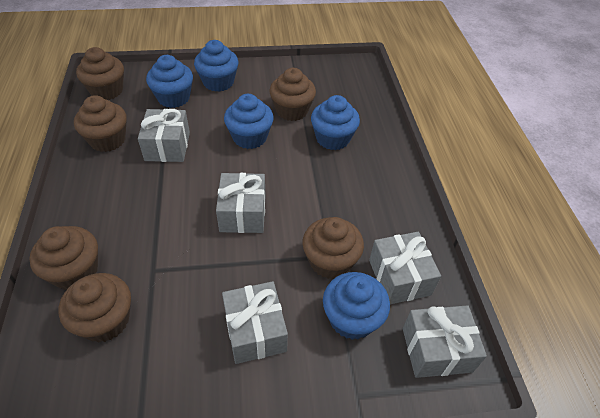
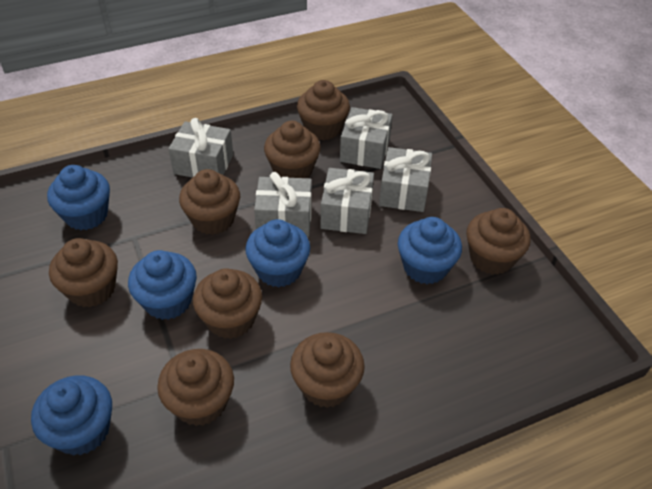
brown cupcake: [29,226,98,290] [59,273,131,342] [74,95,127,152] [76,47,124,100] [269,68,316,121] [303,217,364,279] = 6 -> [49,238,118,308] [157,349,234,426] [179,169,240,235] [193,268,262,339] [264,121,321,178] [290,332,365,408] [297,80,350,140] [466,208,531,275] = 8

